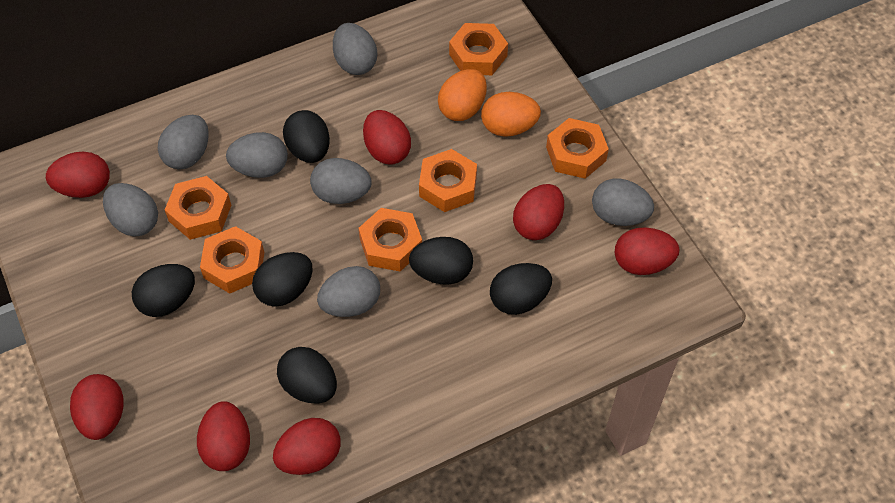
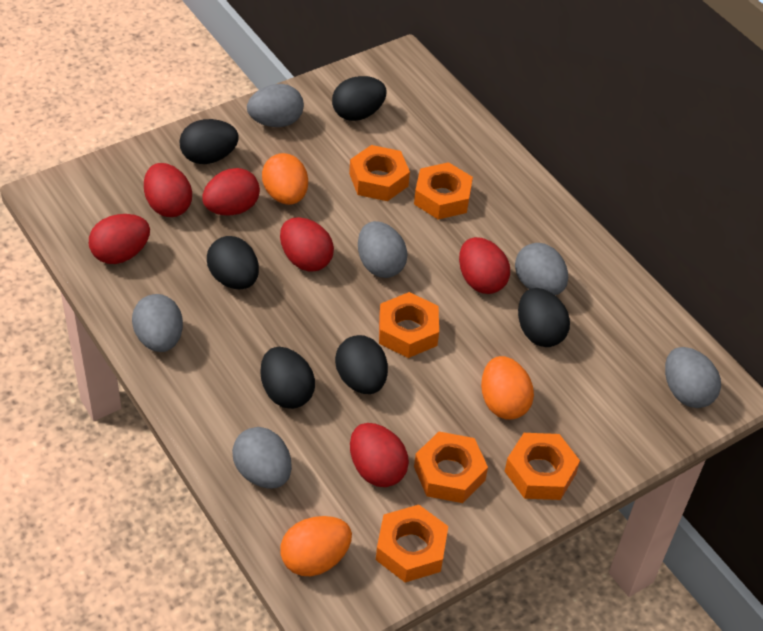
grey egg: [103,183,158,237] [158,115,209,169] [226,132,288,178] [310,158,372,204] [317,266,380,317] [333,23,377,75] [592,179,654,226] = 7 -> [132,294,183,352] [232,427,292,489] [247,84,304,127] [358,221,408,278] [515,243,568,295] [665,347,721,408] = 6
orange egg: [438,69,487,121] [481,92,541,137] = 2 -> [262,153,308,205] [280,516,352,576] [481,356,534,420] = 3
red egg: [46,152,110,198] [70,374,124,440] [197,401,250,471] [273,418,341,475] [363,110,411,165] [513,184,564,240] [615,227,680,275] = 7 -> [89,214,150,264] [144,163,192,217] [202,168,260,215] [280,217,334,272] [350,423,409,487] [459,237,510,294] = 6

